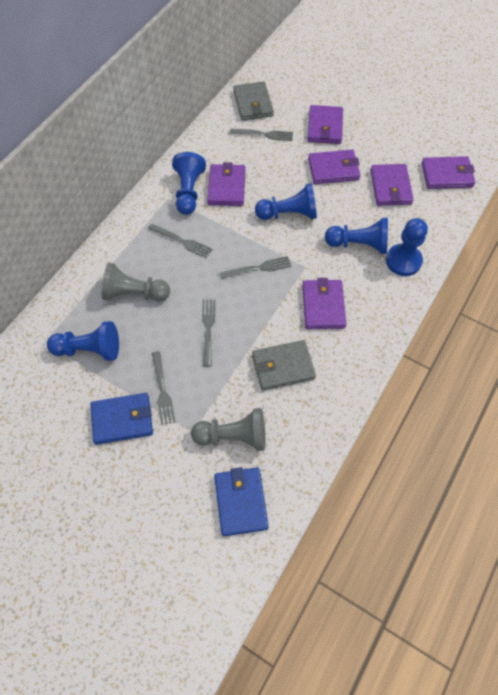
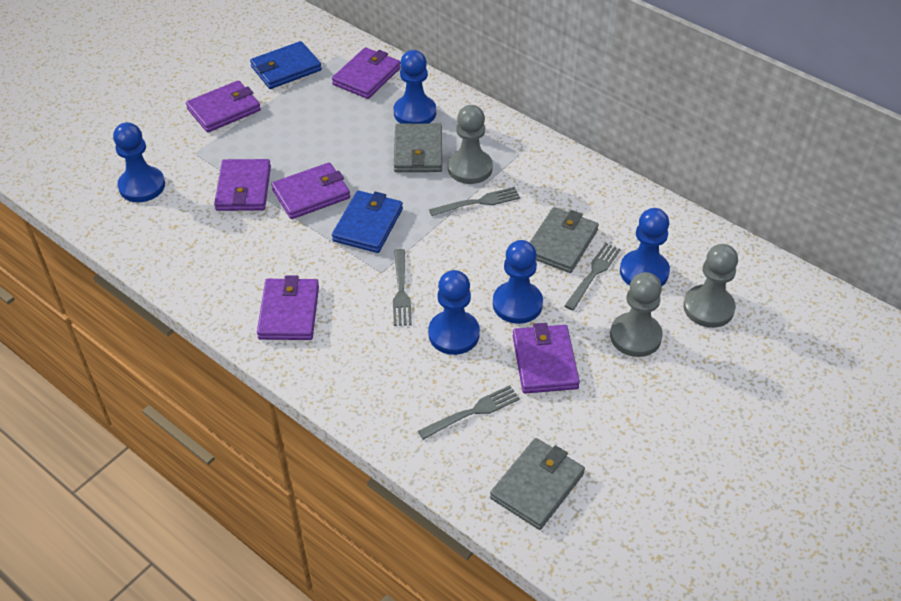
grey fork: [148,224,213,258] [152,351,175,425] [202,300,216,367] [220,256,291,279] [230,129,293,141] = 5 -> [393,249,412,326] [418,385,520,440] [429,187,520,216] [565,243,621,310] = 4
grey pawn: [102,263,170,302] [191,408,265,451] = 2 -> [448,105,493,184] [610,272,663,357] [684,244,738,328] = 3
grey wallet: [233,81,274,121] [252,340,316,391] = 2 -> [394,123,442,172] [490,438,585,530] [529,207,599,273] = 3

